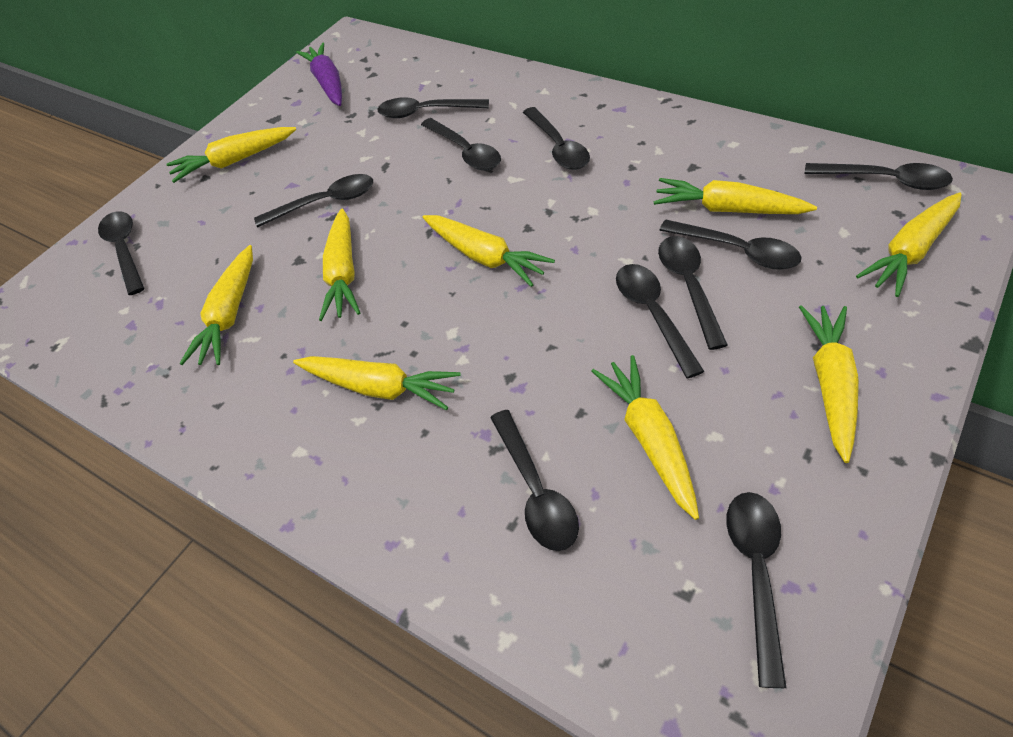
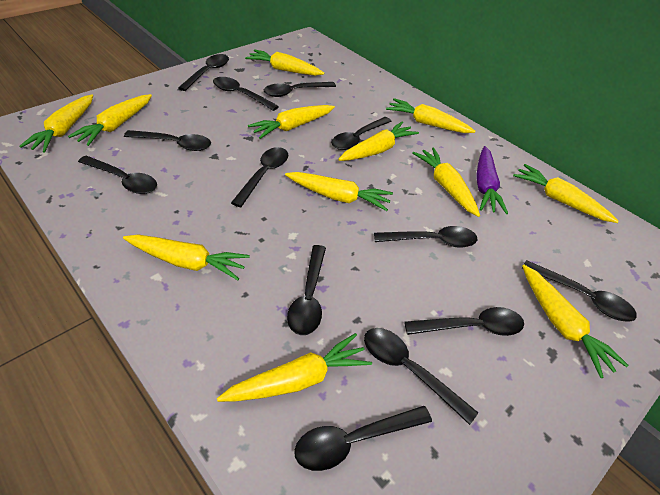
black spoon: [98,211,144,295] [254,174,373,227] [377,97,489,118] [421,118,501,170] [490,410,579,551] [523,107,590,170] [616,264,704,378] [658,236,728,350] [659,220,801,270] [726,492,786,688] [805,163,953,190] = 11 -> [78,156,157,194] [124,130,211,151] [178,54,229,91] [213,77,279,111] [231,147,288,207] [264,82,336,97] [287,245,326,335] [294,406,432,471] [332,117,392,150] [364,328,478,425] [374,226,477,248] [404,307,524,336] [522,260,637,322] = 13
yellow carrot: [166,127,296,183] [180,245,253,365] [293,356,461,410] [319,209,360,321] [423,215,555,287] [591,355,699,520] [654,178,817,214] [799,305,859,463] [856,193,962,297] = 9 -> [19,95,93,152] [68,94,152,146] [123,235,250,280] [217,333,372,402] [245,49,325,76] [248,105,335,139] [285,172,393,211] [338,121,419,161] [386,98,476,133] [412,148,480,217] [513,164,619,223] [522,265,629,378] = 12

